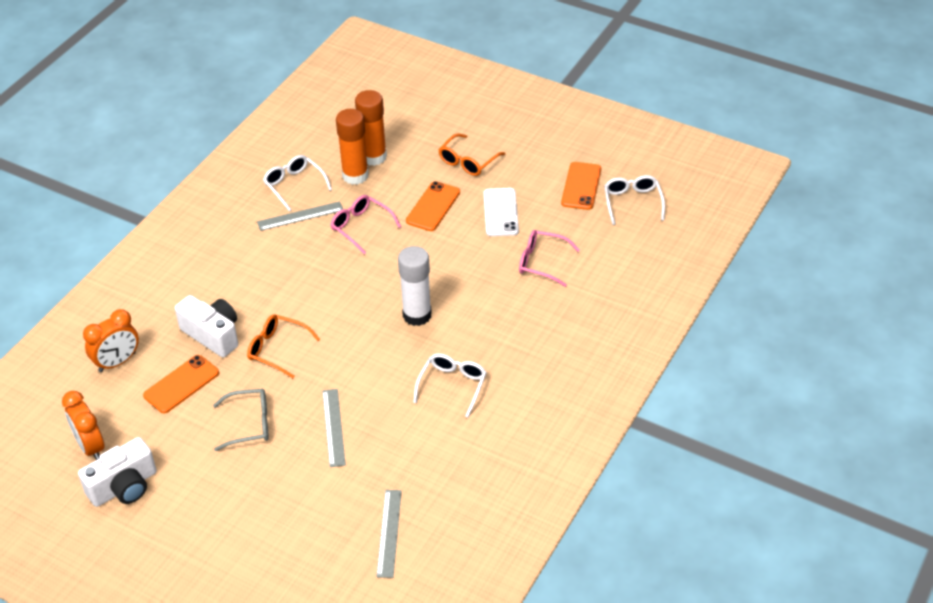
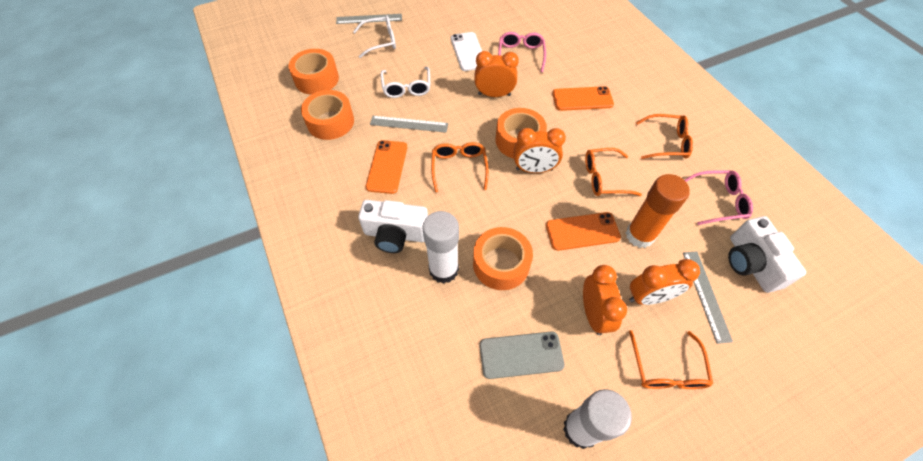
grey glasses: [213,389,269,451] = 1 -> none = 0
grey phone: none = 0 -> [480,332,565,379] = 1
orange clock: [62,391,105,460] [83,309,139,372] = 2 -> [474,51,519,97] [514,128,566,173] [583,265,627,335] [629,259,700,305] = 4
orange glasses: [247,314,320,378] [438,133,505,176] = 2 -> [431,142,489,192] [585,148,642,196] [629,330,713,389] [636,114,693,159] = 4
orange glue stick: [336,109,369,185] [355,90,387,166] = 2 -> [626,174,690,248] = 1
orange tape: none = 0 -> [288,49,339,95] [301,90,354,140] [473,227,533,290] [496,108,547,159] = 4
white glasses: [263,155,332,212] [413,353,487,417] [604,175,665,225] = 3 -> [353,15,396,58] [380,67,430,98] = 2
white glue stick: [398,246,432,326] = 1 -> [422,211,459,284] [563,389,632,449] = 2

